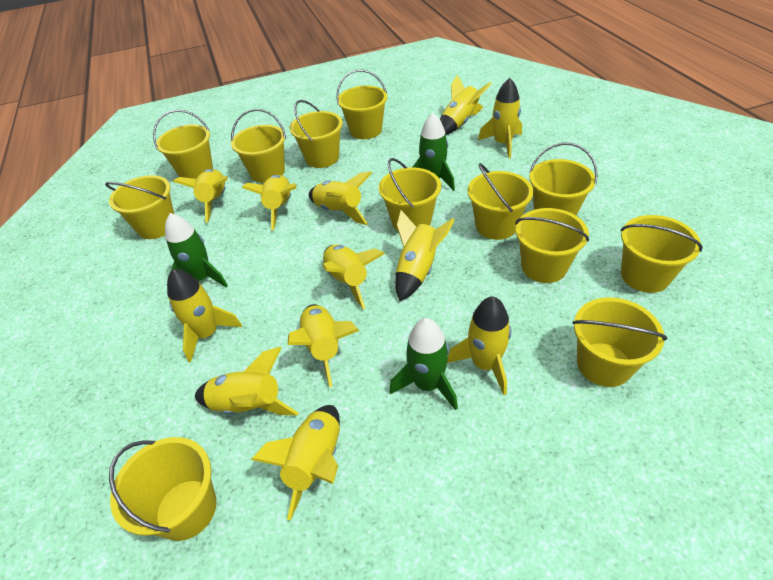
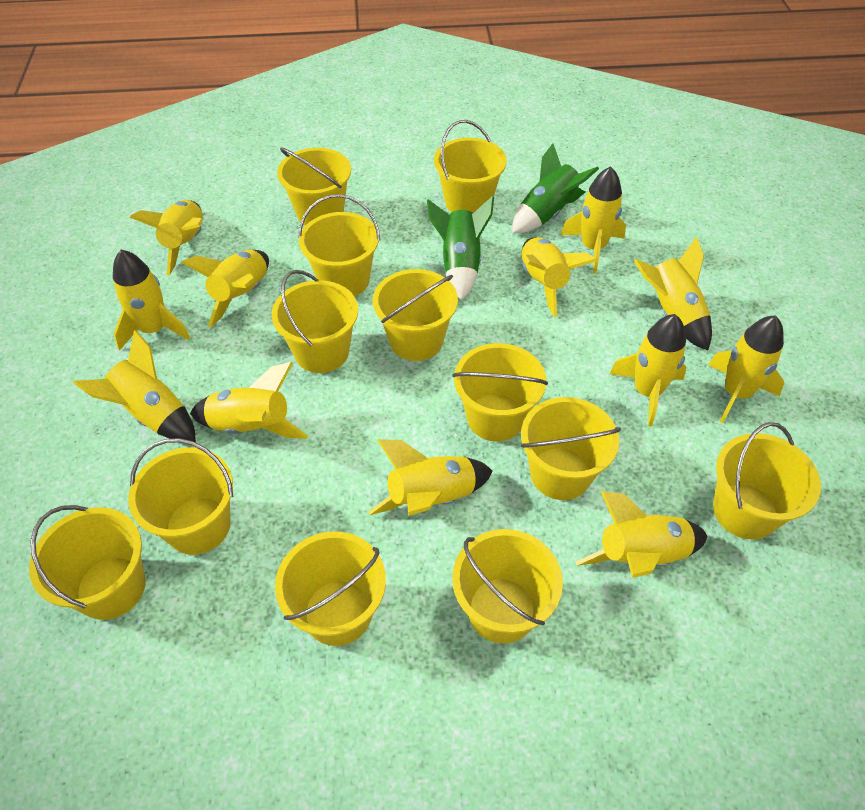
green rocket: [165,213,228,288] [389,318,458,410] [413,113,455,191] = 3 -> [427,196,494,300] [512,144,599,233] = 2

